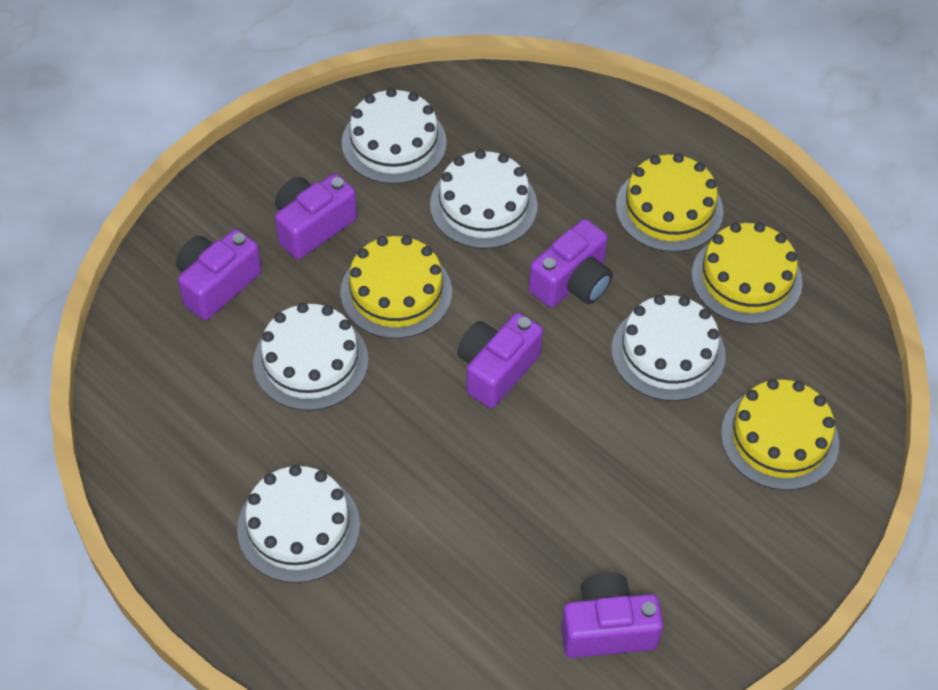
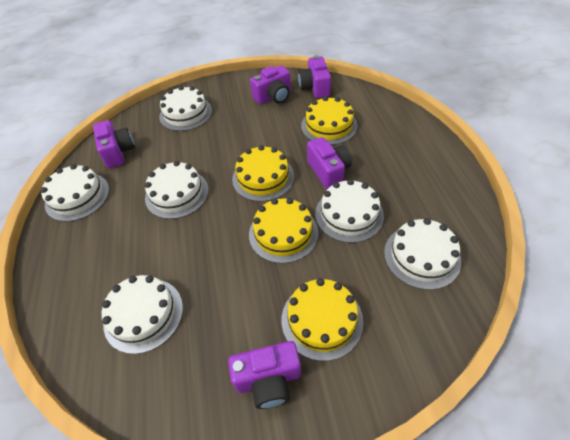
white cake: [237,465,360,583] [253,303,368,411] [342,88,447,184] [430,149,538,249] [612,295,726,401] = 5 -> [40,164,109,222] [102,275,183,354] [145,161,209,219] [159,86,212,131] [315,179,384,243] [384,218,461,290] = 6

